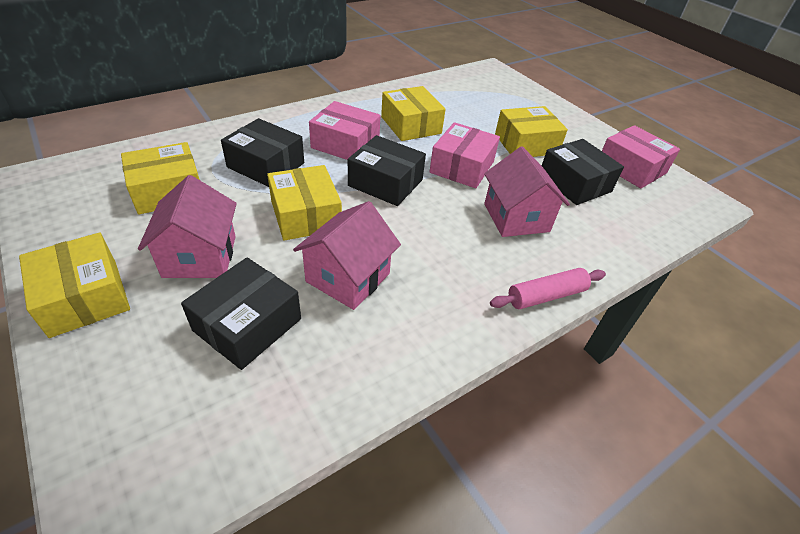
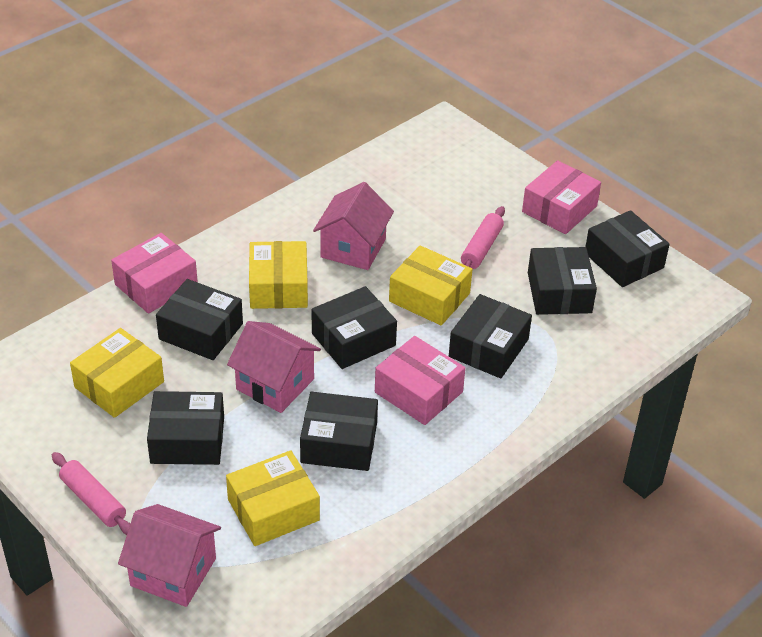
black box: [181,257,301,370] [221,118,304,187] [348,135,426,206] [542,139,624,205] = 4 -> [147,391,224,465] [156,279,243,360] [300,392,378,471] [312,286,397,369] [449,294,532,379] [528,247,597,315] [585,210,670,287] = 7
pink rolling pin: [490,268,606,309] = 1 -> [52,452,131,535] [461,206,505,269] = 2
yellow box: [19,233,130,338] [121,142,200,215] [267,165,342,241] [381,86,446,141] [495,106,568,157] = 5 -> [70,328,164,418] [226,450,320,546] [249,241,308,309] [389,246,473,326] = 4

